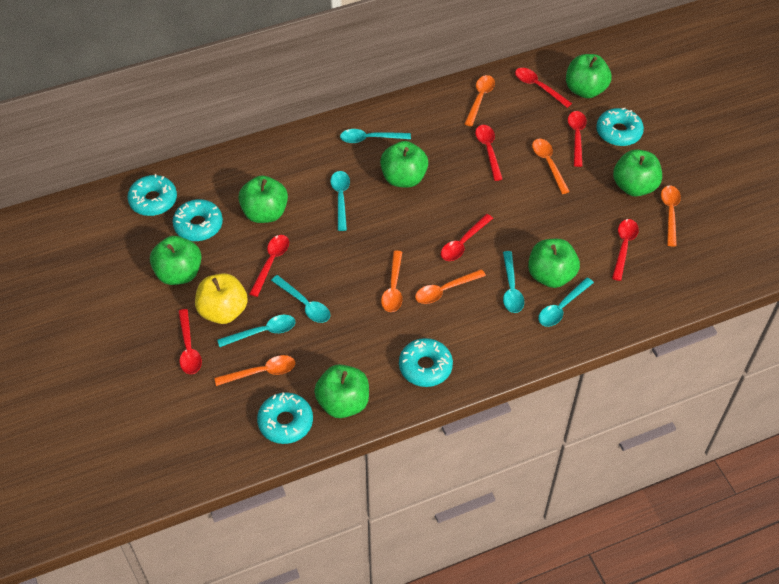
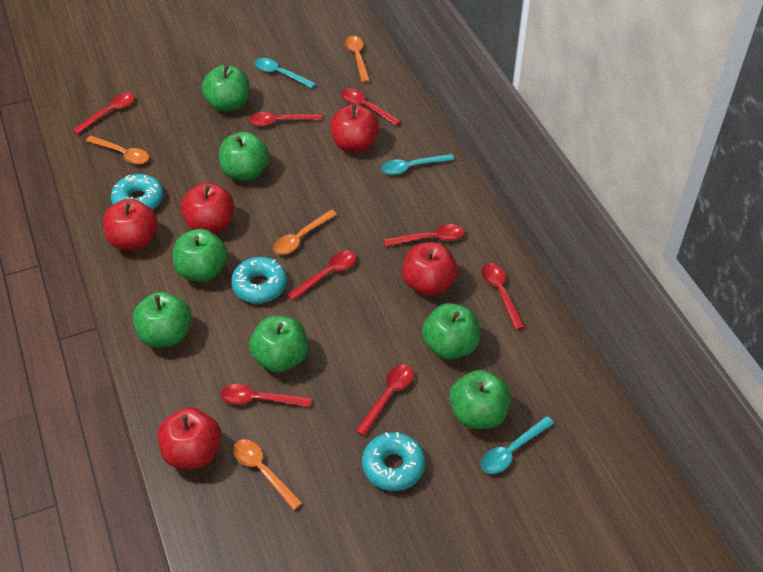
orange spoon: [214,355,295,386] [381,251,402,312] [415,269,486,304] [464,75,495,126] [532,139,570,194] [661,185,681,246] = 6 -> [86,136,149,164] [233,439,302,510] [273,210,337,255] [345,36,370,83] = 4
red apple: none = 0 -> [103,198,158,250] [158,407,221,469] [181,183,234,233] [330,104,379,152] [402,242,458,296] = 5
red spoon: [178,309,202,374] [249,235,289,297] [441,214,493,261] [475,125,503,181] [515,68,572,108] [568,111,587,167] [612,219,639,281] = 7 -> [72,93,134,134] [220,384,312,407] [249,112,322,126] [287,251,356,301] [341,89,401,126] [355,365,413,436] [384,224,464,247] [482,263,525,330] = 8
turquoise donut: [127,174,177,216] [172,199,223,241] [257,392,313,444] [399,338,453,387] [596,108,644,146] = 5 -> [111,174,164,210] [231,257,287,303] [362,432,425,491] = 3
turquoise spoon: [217,315,295,347] [271,275,330,323] [330,171,350,231] [340,129,411,143] [503,251,524,313] [538,277,594,327] = 6 -> [254,58,316,88] [381,154,454,175] [481,416,554,474] = 3
yellow apple: [195,273,248,324] = 1 -> none = 0

